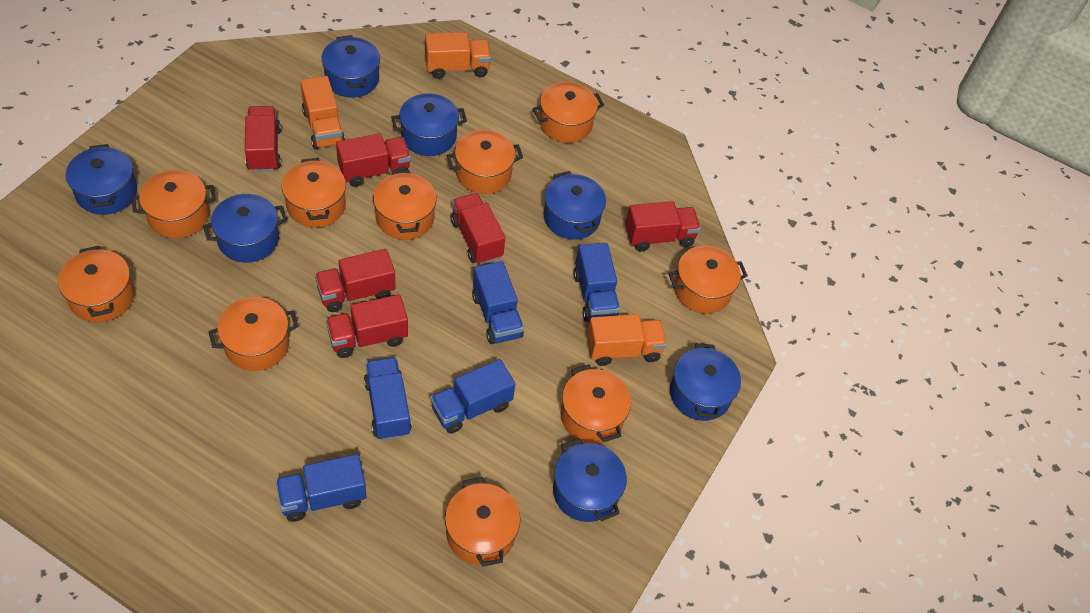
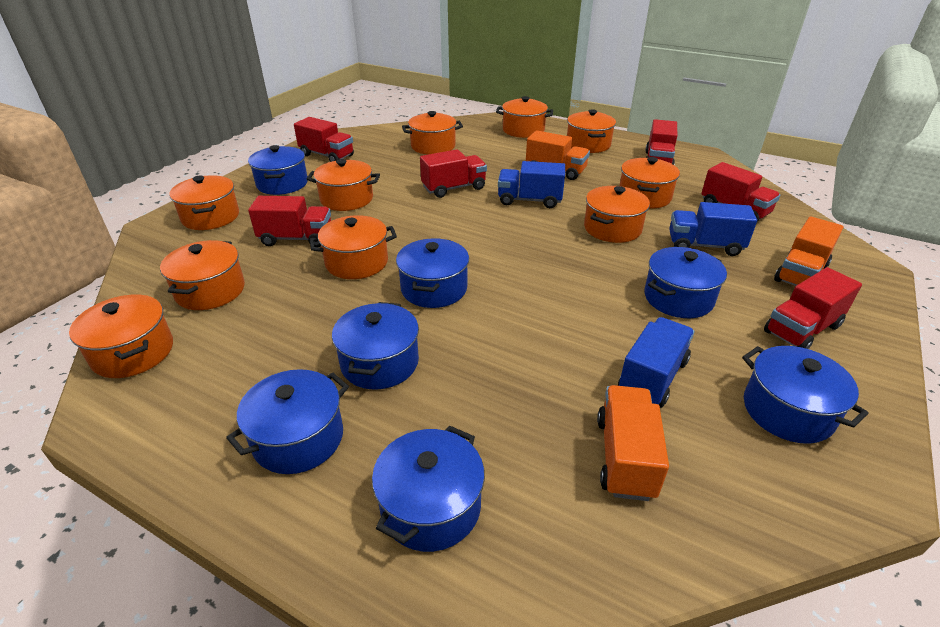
blue truck: [276,454,366,522] [364,357,412,440] [430,359,515,434] [472,261,524,344] [573,243,620,322] = 5 -> [498,161,565,208] [618,317,695,408] [669,202,757,256] = 3

